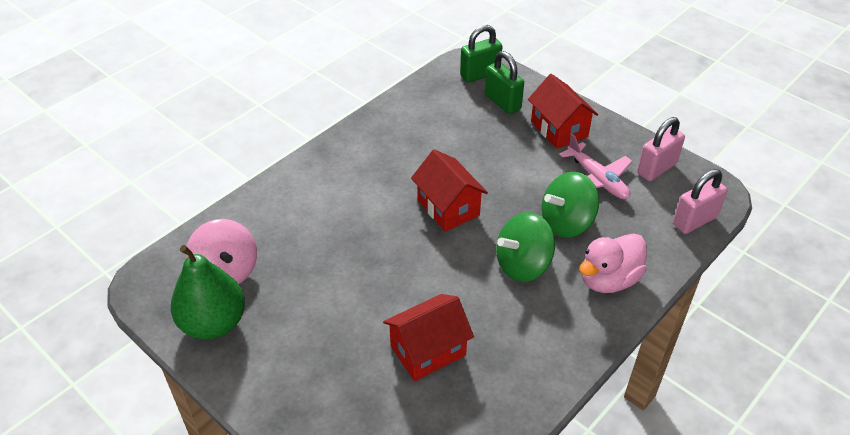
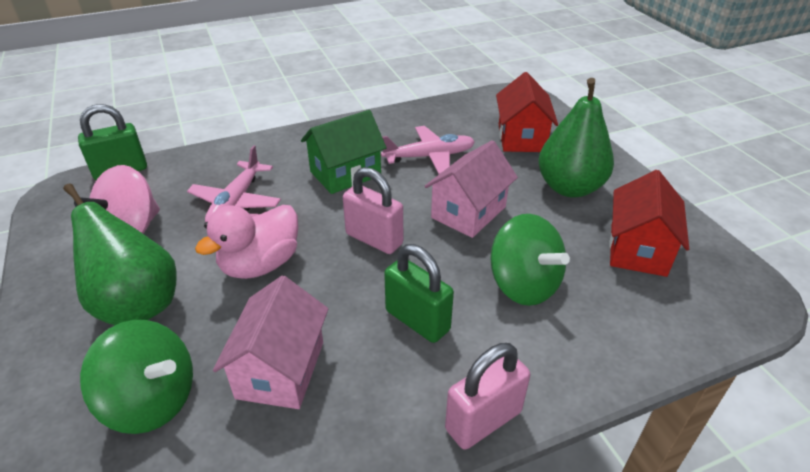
green house: none = 0 -> [301,110,386,194] = 1
green pear: [171,245,245,340] = 1 -> [63,183,177,325] [538,78,614,198] = 2
pink house: none = 0 -> [213,276,328,409] [424,140,518,238] = 2
pink plane: [559,134,633,199] = 1 -> [187,145,281,223] [381,126,475,174] = 2
red house: [383,294,474,381] [411,149,488,232] [528,74,598,149] = 3 -> [496,72,558,152] [609,170,689,277] = 2

